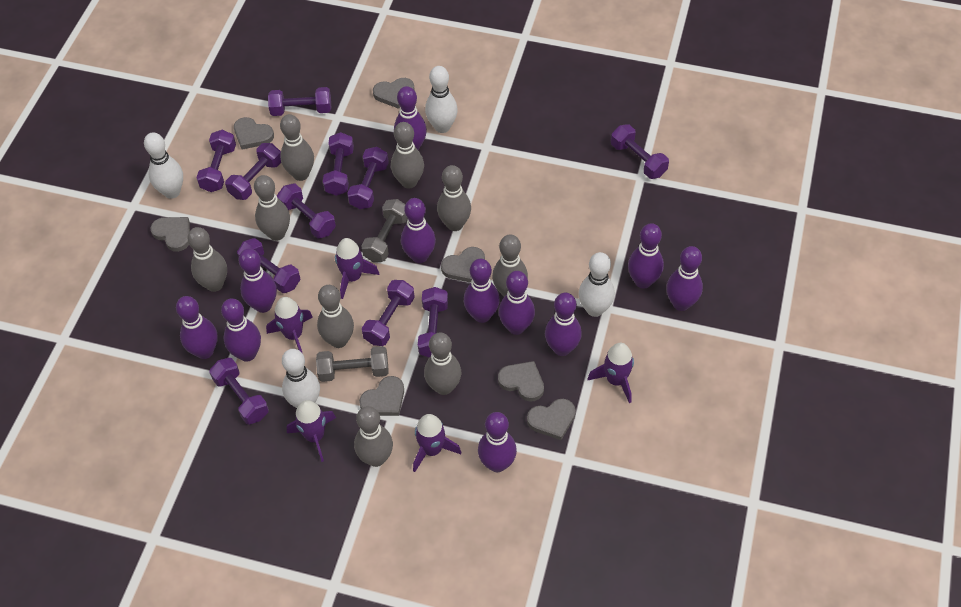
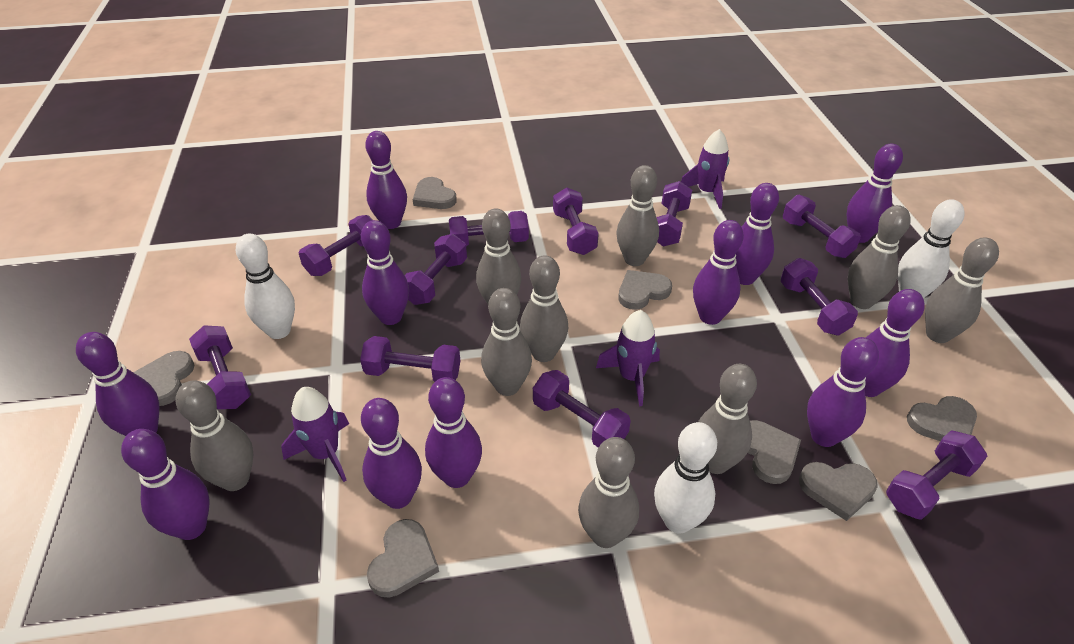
grey dumbbell: [316,346,388,382] [361,199,407,262] = 2 -> none = 0
purple rocket: [266,297,313,354] [287,400,336,462] [335,238,380,299] [413,414,461,472] [588,343,634,403] = 5 -> [281,387,349,482] [596,310,660,406] [681,129,729,209] = 3
white bowling pin: [144,132,183,199] [282,349,320,408] [425,66,458,133] [579,252,615,317] = 4 -> [236,234,295,339] [654,422,717,533] [898,199,965,298] = 3

